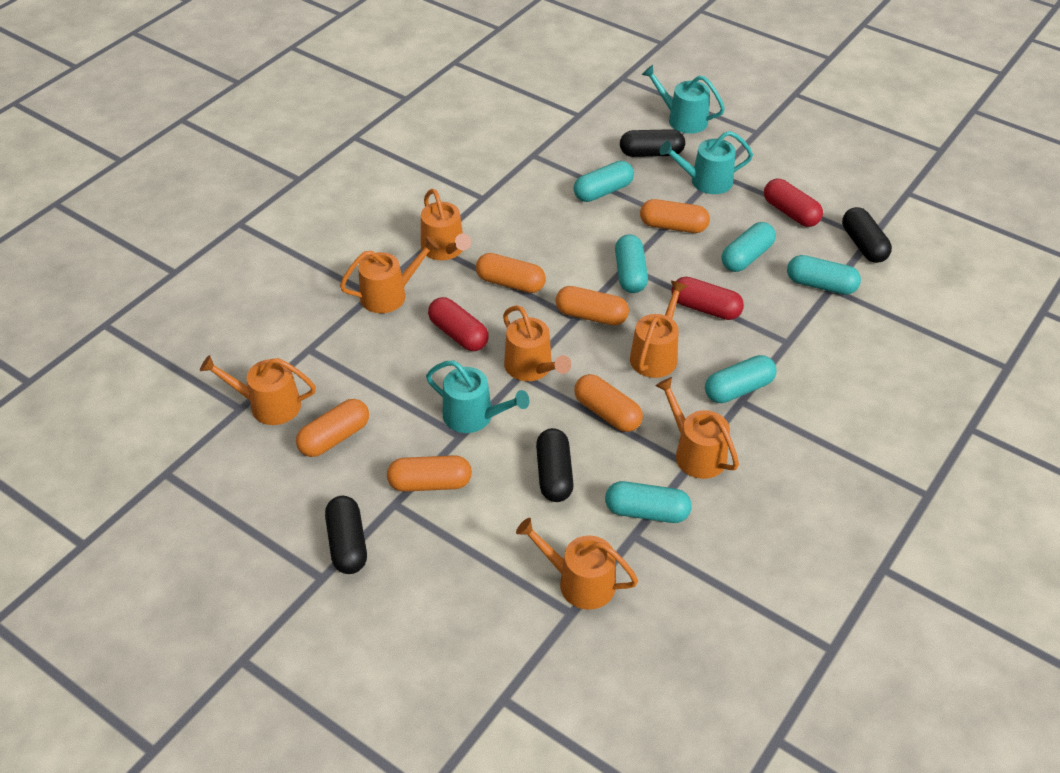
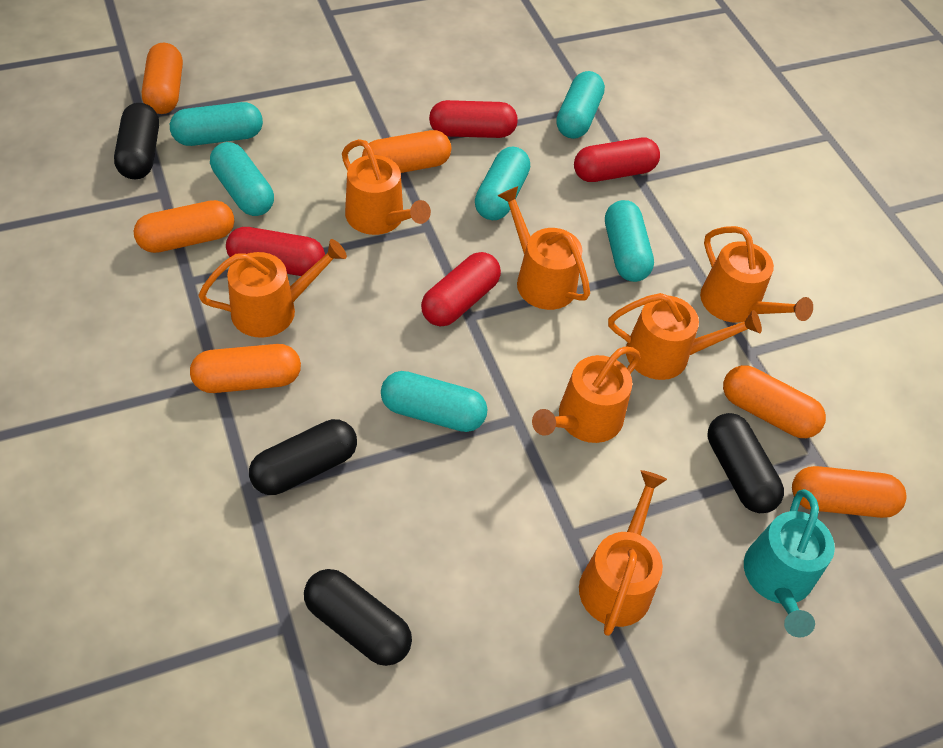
red capsule: [428,297,489,351] [671,277,744,320] [764,179,823,227] = 3 -> [226,227,325,276] [421,252,501,326] [429,100,518,138] [574,138,660,182] = 4
turquoise watering can: [426,360,530,433] [642,65,725,134] [659,131,753,194] = 3 -> [744,489,835,638] = 1

